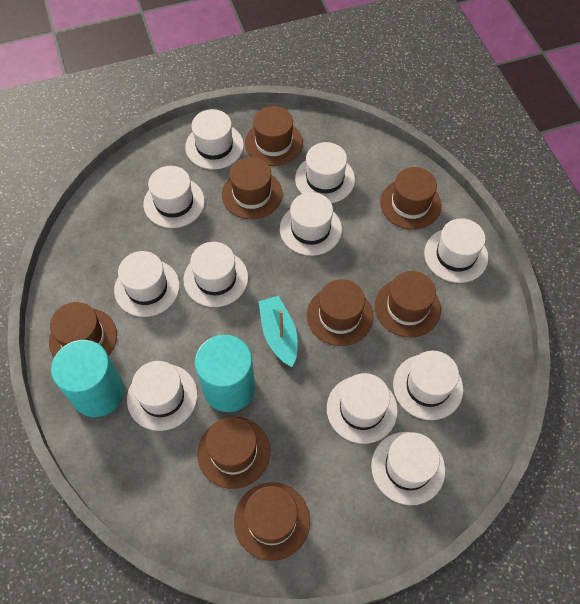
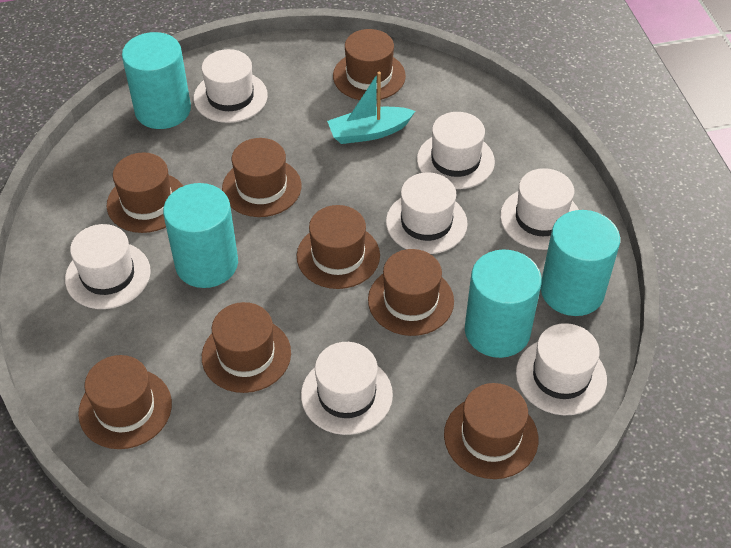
turquoise cylinder: [51,340,124,417] [195,335,255,412] = 2 -> [122,32,191,129] [163,183,238,288] [465,250,542,358] [540,210,620,316] = 4
white hat: [114,251,180,317] [127,361,198,431] [144,166,205,228] [183,242,248,307] [185,109,244,169] [280,192,342,256] [295,142,355,203] [327,373,398,444] [371,432,445,505] [393,351,463,420] [424,218,488,283] = 11 -> [65,224,151,309] [194,49,268,123] [301,342,393,435] [386,173,468,254] [417,112,495,189] [500,168,579,250] [516,323,607,415] = 7

